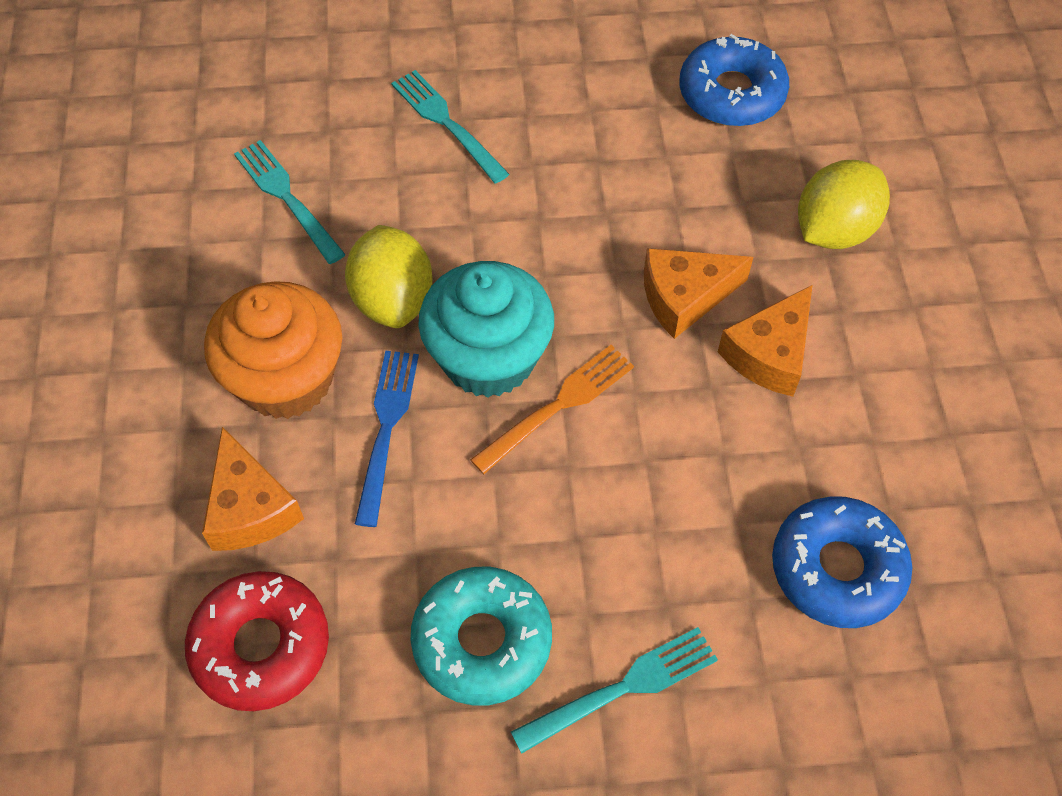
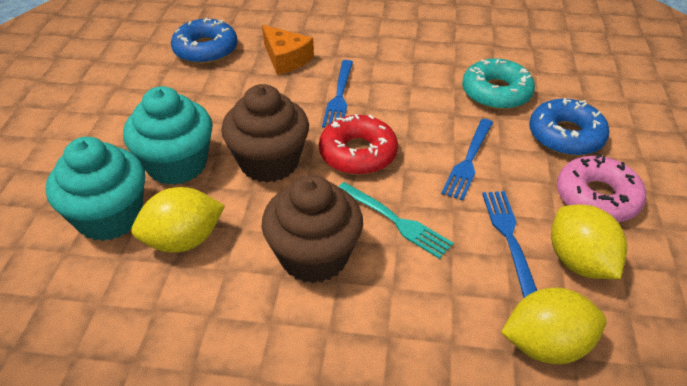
blue fork: [355,351,419,527] = 1 -> [322,60,353,128] [441,119,493,201] [482,191,537,298] = 3
brown cupcake: none = 0 -> [221,84,309,183] [261,175,363,283] = 2
orange cheese: [202,427,304,551] [644,248,753,339] [718,285,813,396] = 3 -> [262,25,314,75] = 1
orange cupcake: [204,281,342,419] = 1 -> none = 0
orange fork: [470,345,634,474] = 1 -> none = 0
pink donut: none = 0 -> [557,154,646,222] = 1
turquoise cupcake: [418,261,554,398] = 1 -> [46,137,145,241] [123,86,213,185] = 2
turquoise fork: [234,140,346,264] [391,70,509,184] [511,627,718,754] = 3 -> [338,182,454,259] = 1
yellow lemon: [345,225,433,328] [798,160,890,249] = 2 -> [131,187,225,253] [501,287,607,364] [551,205,627,279] = 3

